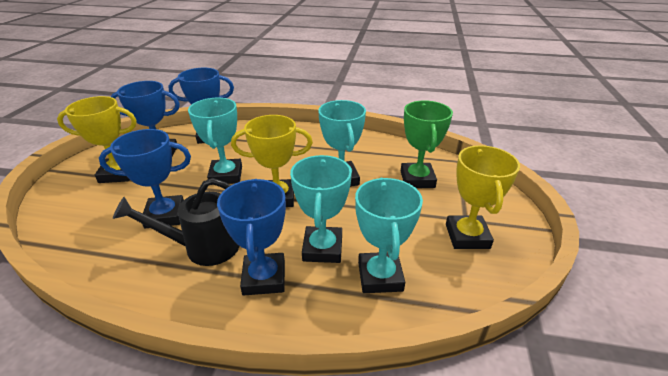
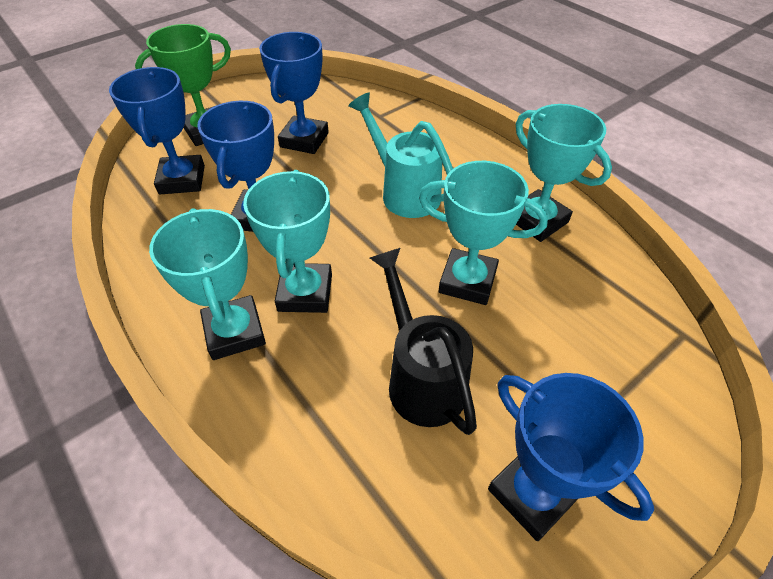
turquoise watering can: none = 0 -> [348,92,453,218] = 1
yellow trophy: [57,96,137,183] [231,115,313,207] [446,145,520,249] = 3 -> none = 0

